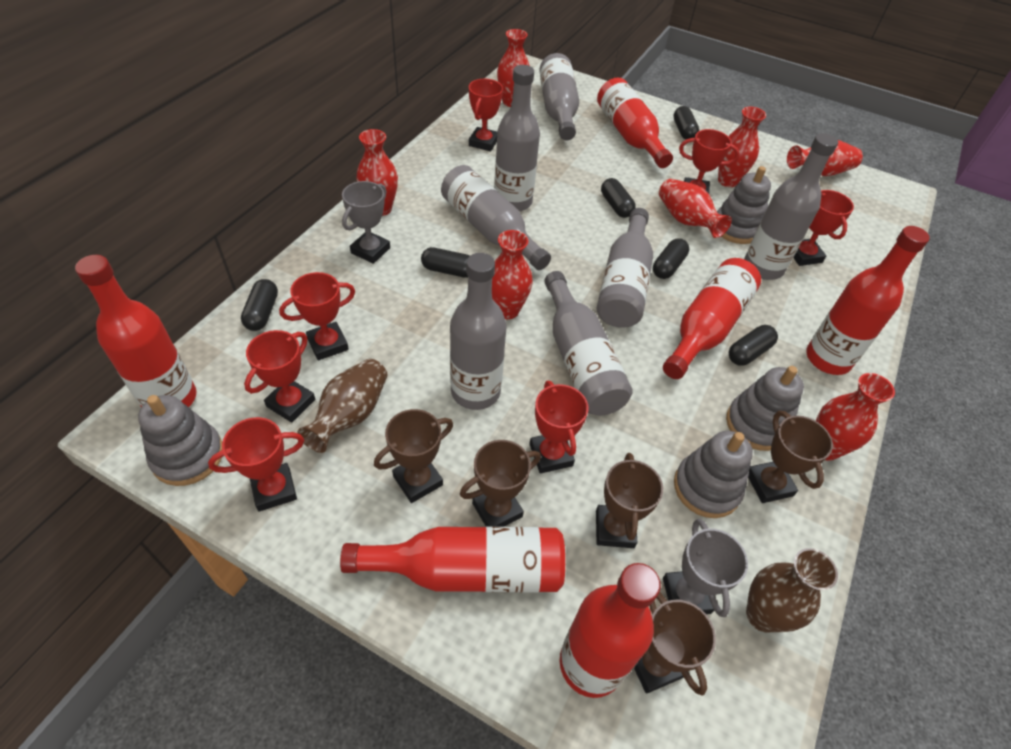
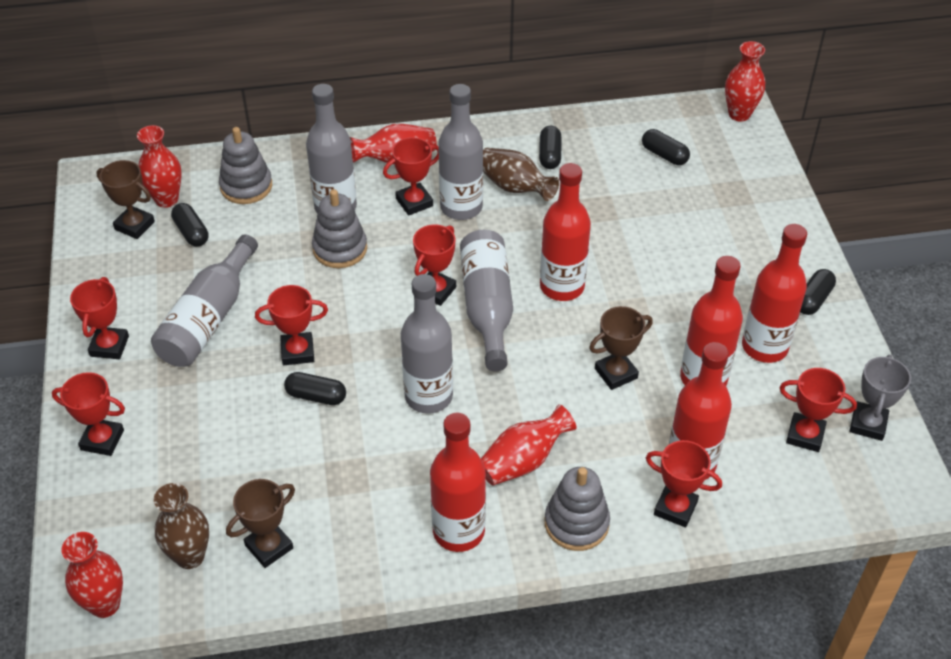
black capsule: [241,279,278,331] [421,247,470,278] [601,178,636,218] [653,238,689,279] [673,106,699,140] [729,325,778,365] = 6 -> [171,203,209,247] [284,372,346,405] [539,126,561,169] [642,129,690,165] [800,269,836,315] = 5
brown trophy: [374,409,453,503] [460,440,541,527] [596,453,663,548] [634,592,716,696] [748,411,833,503] = 5 -> [96,160,155,239] [226,479,295,568] [589,306,653,390] = 3
grey bottle: [441,165,551,270] [450,253,506,410] [494,65,540,212] [539,53,579,140] [544,271,633,416] [597,208,653,328] [744,133,838,280] = 7 -> [151,234,258,367] [306,84,357,213] [401,274,453,414] [438,84,483,220] [460,230,513,372] = 5
grey stacking toy: [138,395,222,486] [674,431,753,518] [717,166,771,244] [726,366,804,451] = 4 -> [219,127,272,204] [312,189,367,268] [545,467,610,551] = 3
grey trophy: [342,181,390,264] [663,518,748,617] = 2 -> [850,355,911,441] = 1
red bottle: [75,255,197,407] [340,527,565,592] [560,563,661,698] [597,78,673,168] [663,258,761,379] [806,226,930,375] = 6 -> [430,413,486,552] [540,163,591,301] [669,342,732,480] [680,256,743,386] [742,224,807,363] = 5
red vase: [356,129,398,216] [492,230,533,319] [497,29,530,107] [659,179,732,238] [718,107,766,187] [787,140,863,176] [816,373,895,461] = 7 -> [62,532,123,618] [137,125,182,208] [350,124,436,164] [481,404,576,486] [725,41,765,122] = 5

